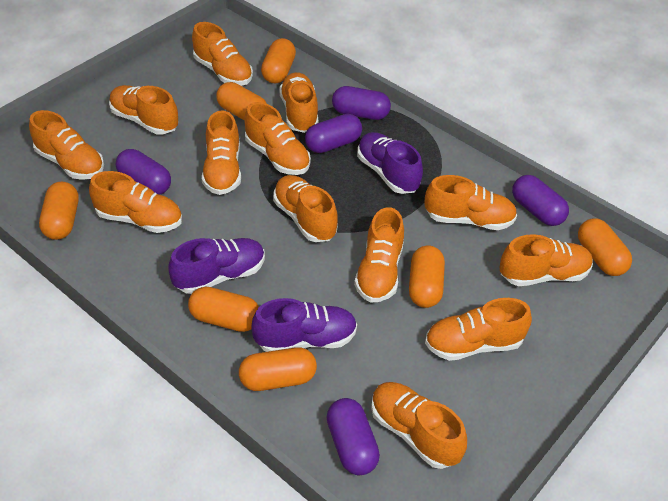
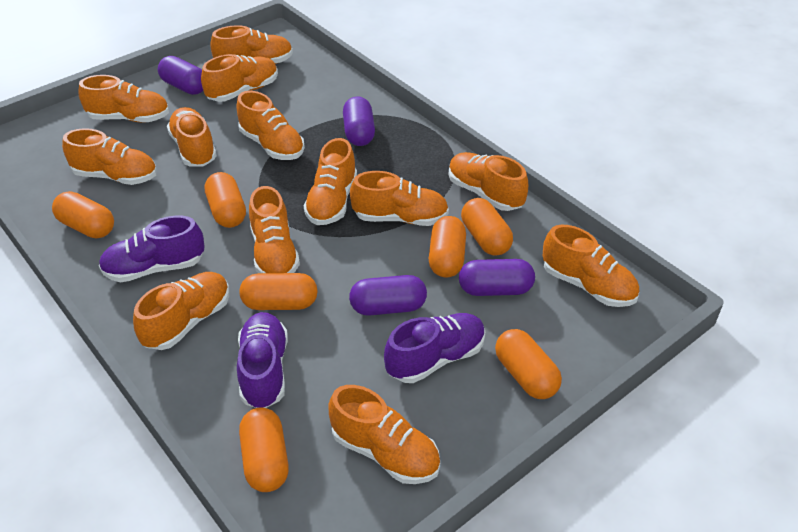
purple capsule: [116,149,171,195] [305,114,362,153] [327,398,380,475] [332,86,391,120] [512,175,569,226] = 5 -> [158,56,203,95] [343,96,375,146] [349,275,427,316] [459,259,535,296] = 4

